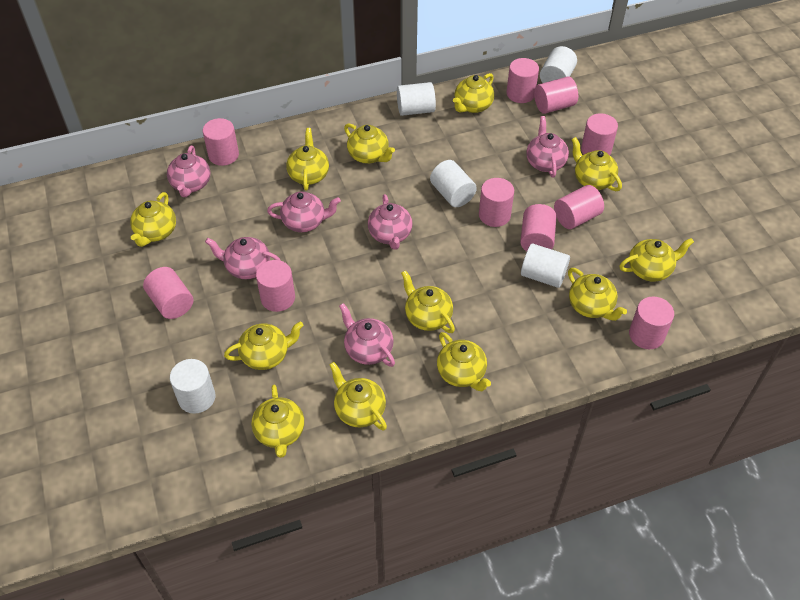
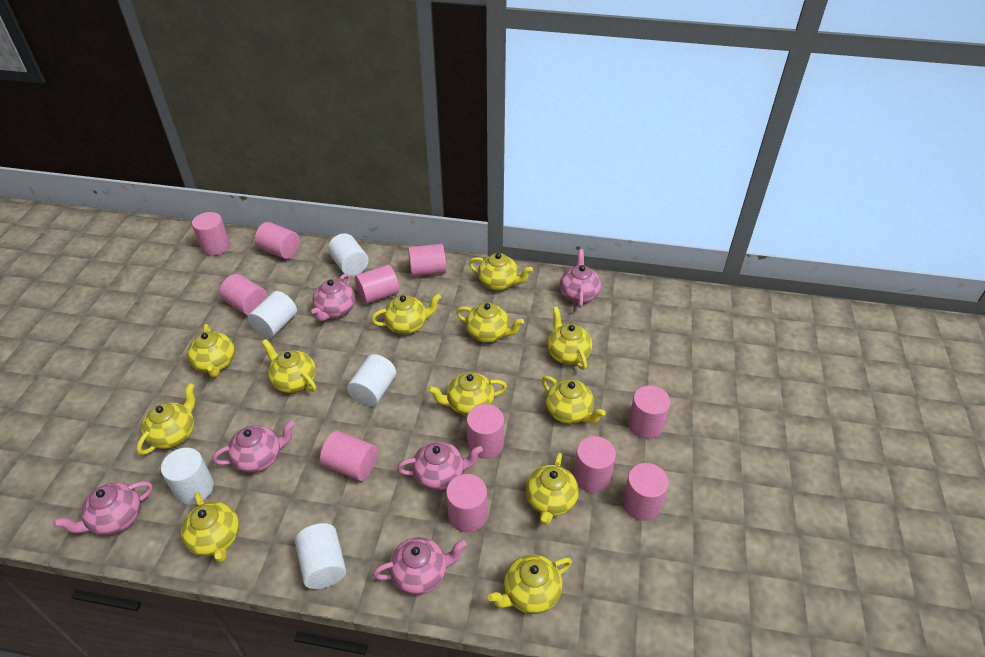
pink cylinder: [143,267,193,319] [203,118,239,166] [256,260,295,312] [479,178,514,227] [507,58,539,103] [520,204,557,251] [534,77,578,114] [554,185,604,229] [581,113,618,155] [629,297,674,349] = 10 -> [192,212,230,256] [220,274,268,316] [255,222,300,259] [320,431,378,481] [355,265,399,304] [408,244,446,277] [446,474,487,532] [467,404,504,459] [573,436,616,493] [622,463,669,521] [628,385,671,439] = 11

